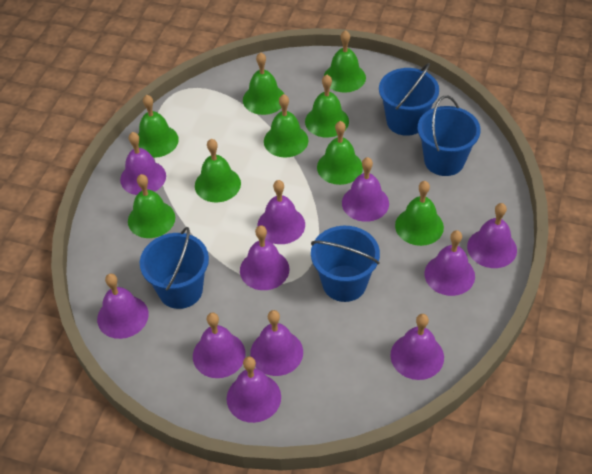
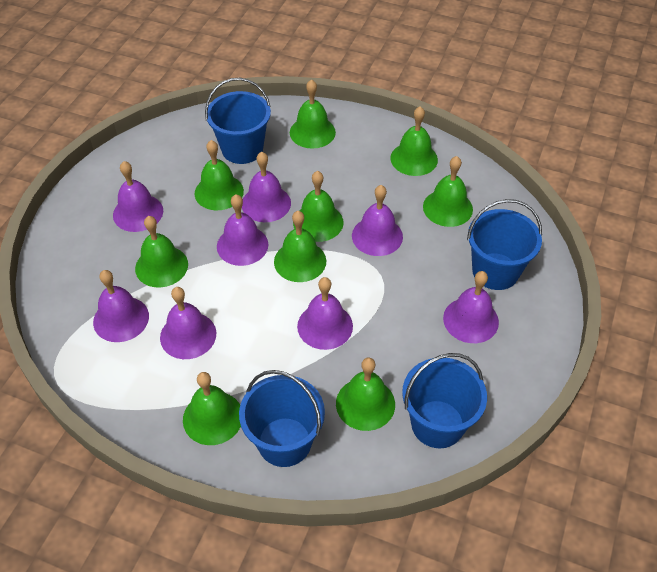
purple bell: [97,274,149,339] [120,132,166,195] [193,313,246,378] [227,356,281,423] [240,225,289,290] [250,310,303,376] [257,180,305,244] [342,157,389,222] [390,314,444,380] [425,230,475,296] [467,203,517,268] = 11 -> [93,270,149,342] [113,161,163,232] [160,287,216,359] [217,195,268,266] [242,152,291,222] [297,277,353,350] [352,185,403,256] [443,271,499,343] = 8

